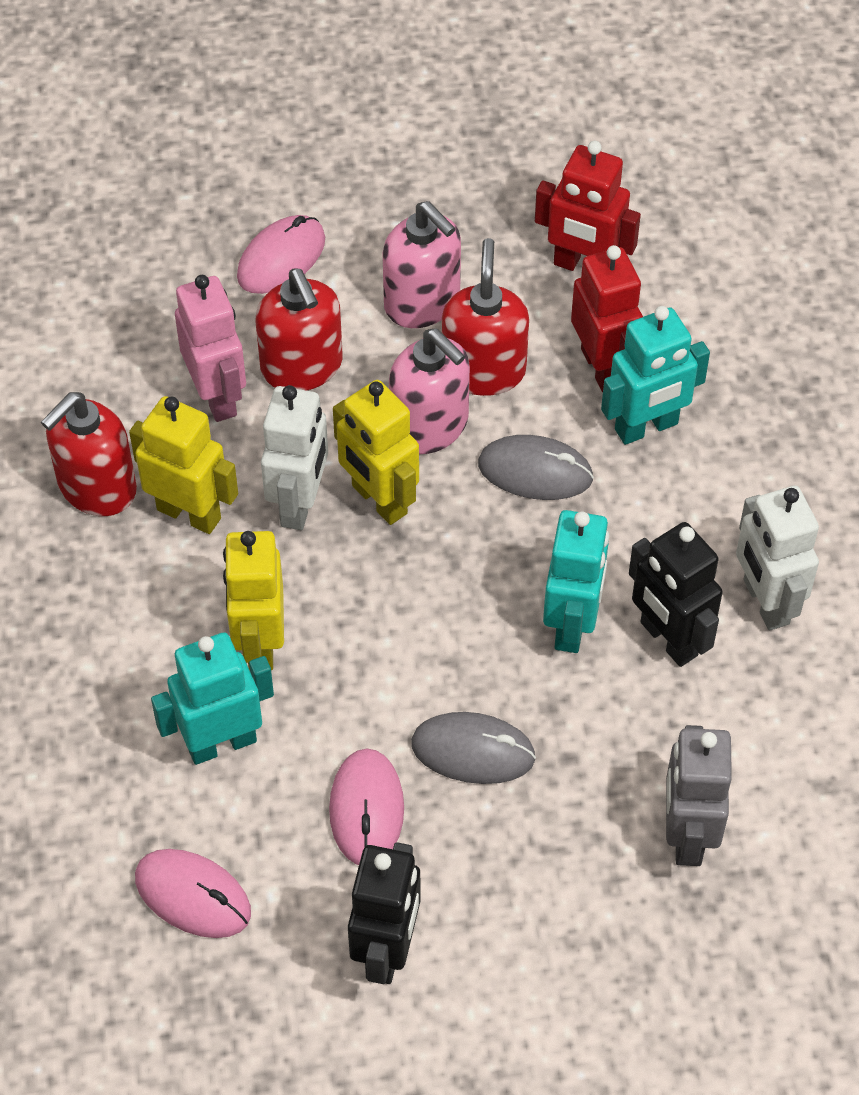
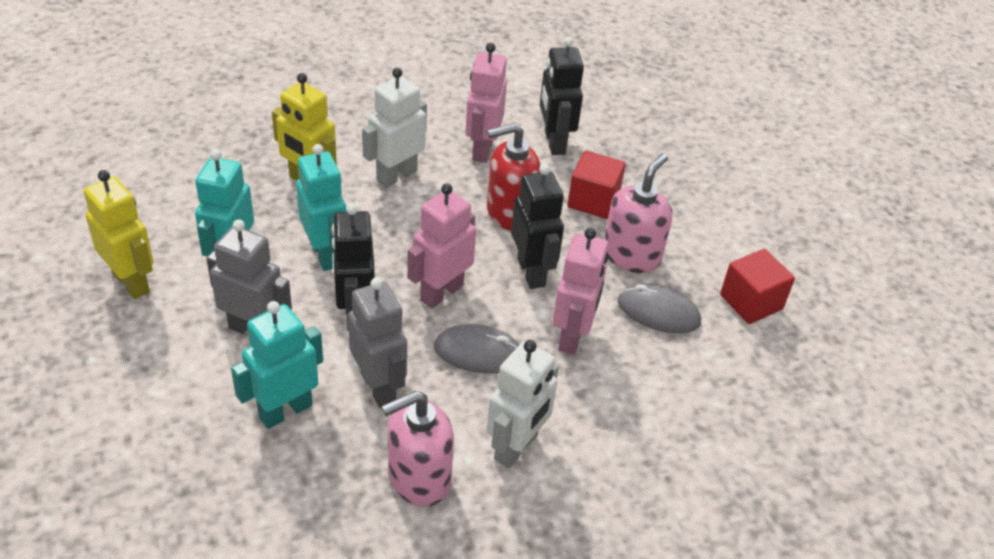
black robot: [348,842,421,984] [629,522,723,667] = 2 -> [332,203,375,331] [511,164,564,289] [540,37,584,155] = 3
grey robot: [666,725,732,866] = 1 -> [206,220,292,334] [348,278,407,408] = 2
pink mouse: [135,849,251,938] [237,215,325,294] [329,749,404,865] = 3 -> none = 0
pink robot: [175,275,246,422] = 1 -> [407,183,476,308] [465,43,507,163] [552,228,609,355] = 3
red cube: none = 0 -> [567,151,626,219] [720,249,795,324] = 2
red robot: [535,141,641,271] [571,245,643,393] = 2 -> none = 0
red soap dispenser: [41,392,137,516] [256,268,343,391] [442,238,529,396] = 3 -> [487,123,540,230] = 1
yellow robot: [129,396,238,534] [223,531,284,670] [333,380,419,525] = 3 -> [84,170,153,299] [272,73,337,181] = 2

